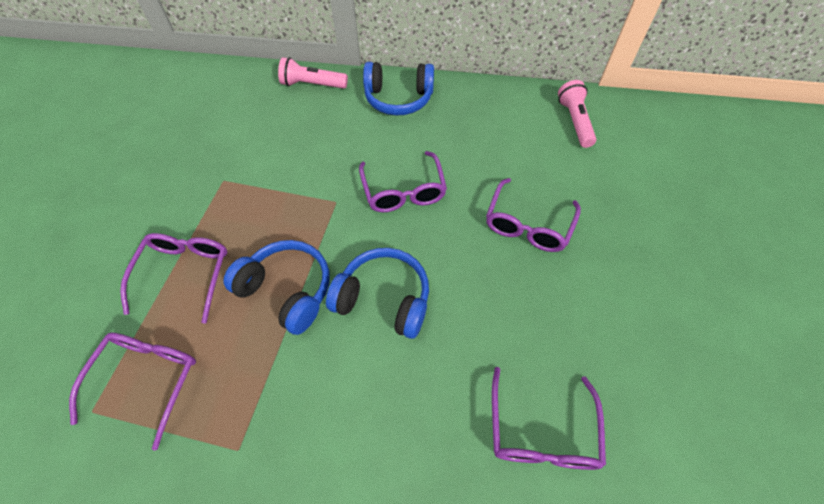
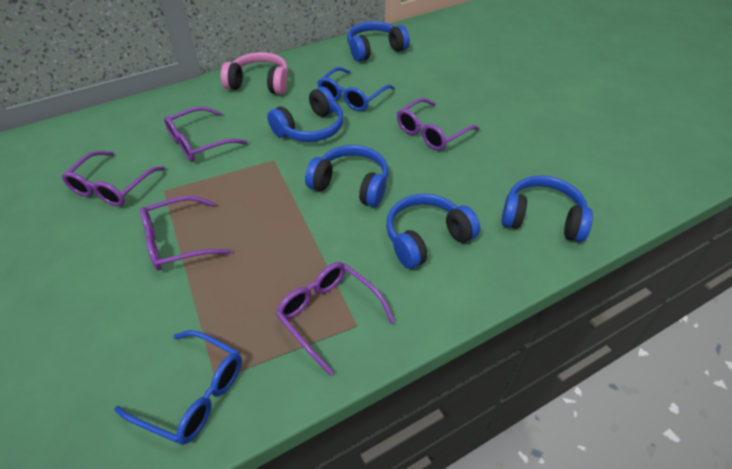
blue glasses: none = 0 -> [114,330,242,445] [317,67,394,111] = 2
blue headphones: [223,240,330,335] [326,248,429,339] [363,62,434,116] = 3 -> [267,87,344,142] [305,145,388,207] [347,21,410,62] [386,194,480,269] [501,176,593,242] = 5
pink flashlight: [278,57,348,89] [558,80,596,148] = 2 -> none = 0
pink headphones: none = 0 -> [221,52,288,95] = 1

